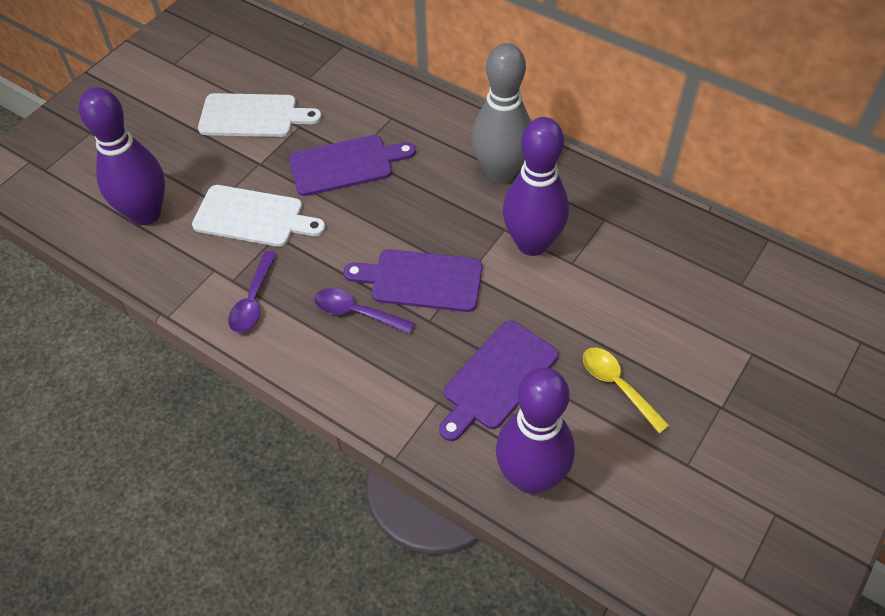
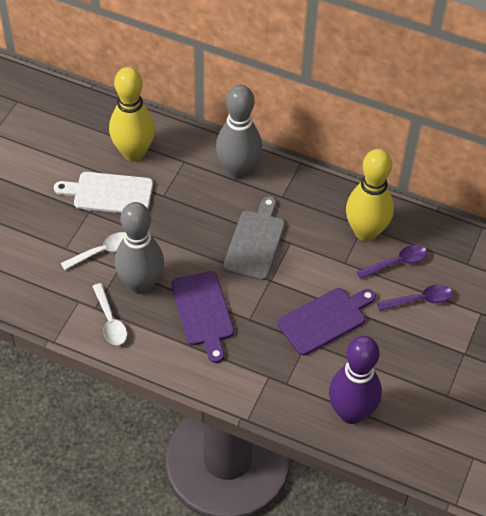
grey bowling pin: [471,43,531,183] = 1 -> [115,202,164,294] [216,85,262,179] = 2
grey cutting board: none = 0 -> [223,196,285,281] = 1
purple bowling pin: [79,87,165,225] [496,368,575,494] [503,117,569,256] = 3 -> [329,336,382,424] = 1
purple cutting board: [289,135,416,196] [344,249,482,312] [439,321,558,441] = 3 -> [172,271,234,363] [278,288,376,355] = 2
white cutting board: [192,185,326,247] [198,93,322,137] = 2 -> [54,172,153,213] = 1
white spoon: none = 0 -> [61,232,125,270] [92,283,127,345] = 2
yellow bowling pin: none = 0 -> [109,67,155,161] [346,149,394,241] = 2
yellow spoon: [583,348,670,434] = 1 -> none = 0

